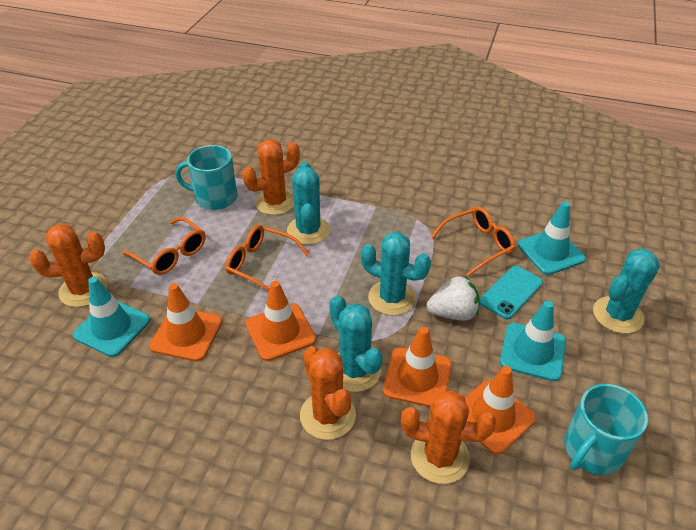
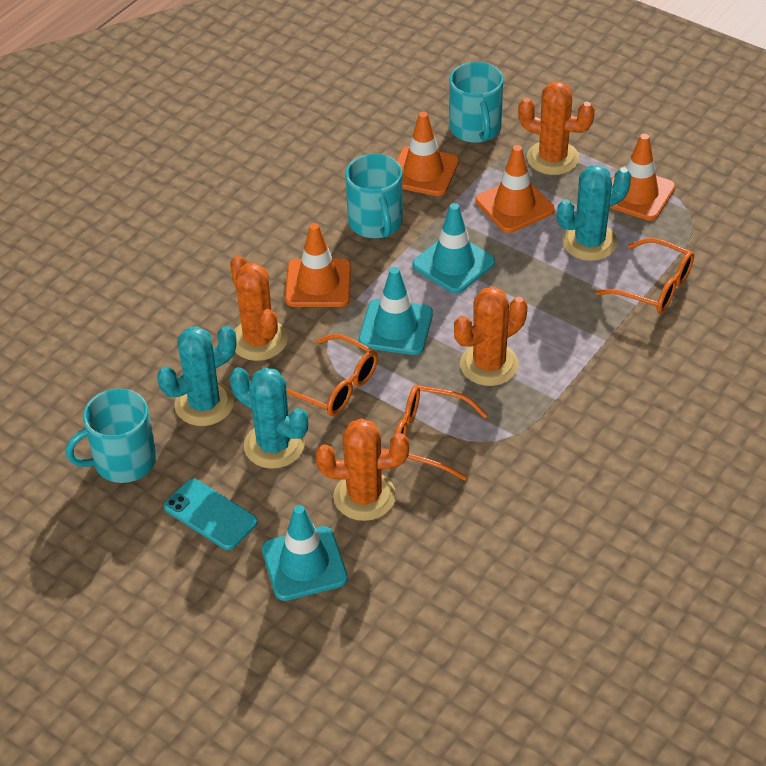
turquoise cactus: [287,162,330,245] [329,296,383,392] [361,232,431,316] [593,249,660,334] = 4 -> [157,325,237,426] [230,367,308,469] [557,165,631,261] = 3
turquoise mug: [175,145,238,210] [564,384,648,475] = 2 -> [66,389,157,483] [345,154,403,238] [449,62,504,143] = 3
white strawberry: [427,276,479,321] = 1 -> none = 0

